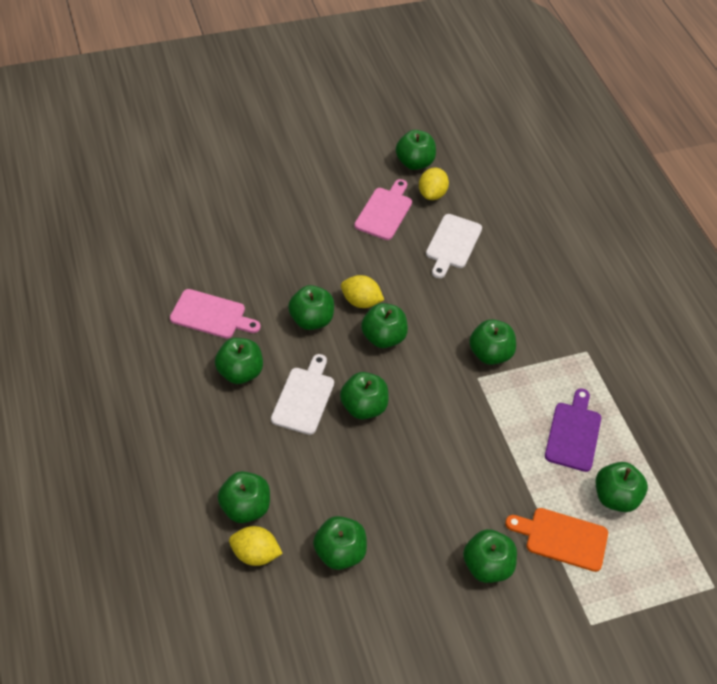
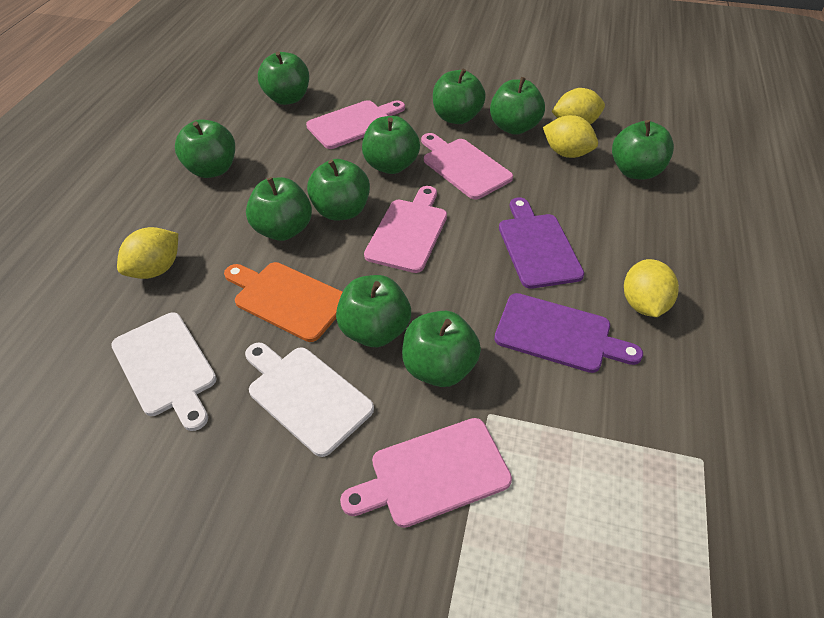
pink cutting board: [170,289,261,338] [354,179,412,240] = 2 -> [306,100,405,149] [340,418,512,528] [364,186,447,273] [421,133,513,199] = 4
purple cutting board: [545,388,601,472] = 1 -> [494,293,643,373] [499,197,584,289] = 2
yellow lemon: [229,526,283,566] [341,275,384,308] [419,167,449,200] = 3 -> [117,227,178,279] [543,115,598,158] [551,88,605,124] [624,259,679,317] = 4

